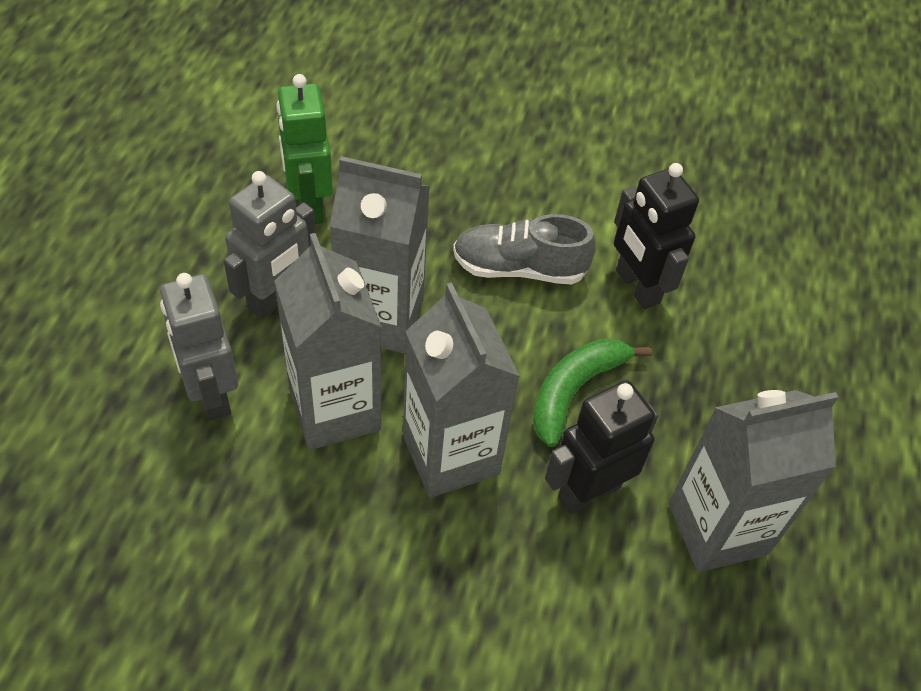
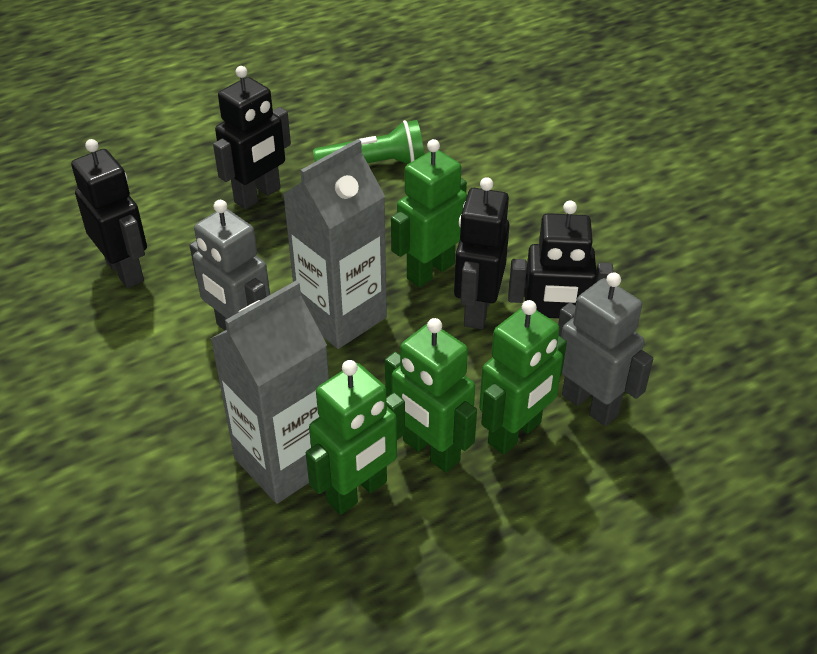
black robot: [545,380,659,514] [614,163,699,309] = 2 -> [71,139,147,288] [213,66,291,209] [454,177,510,329] [508,200,614,318] = 4
green banana: [533,338,652,447] = 1 -> none = 0
green flashlight: none = 0 -> [313,120,424,164] = 1
green robot: [276,74,333,224] = 1 -> [306,360,405,515] [385,318,477,473] [391,139,467,287] [479,300,567,455] = 4
grey carton: [274,233,382,450] [330,156,430,353] [403,283,520,498] [669,390,838,572] = 4 -> [211,280,329,504] [283,139,387,349] = 2
grey shoe: [453,214,596,284] = 1 -> none = 0

